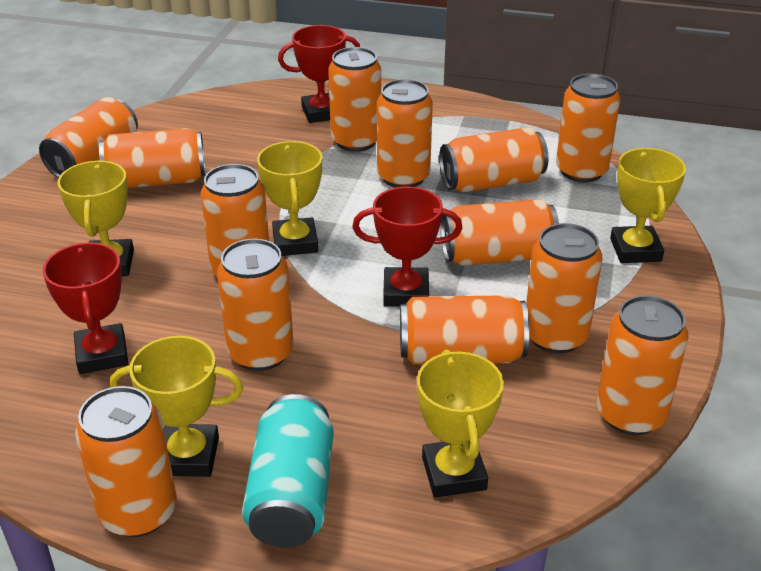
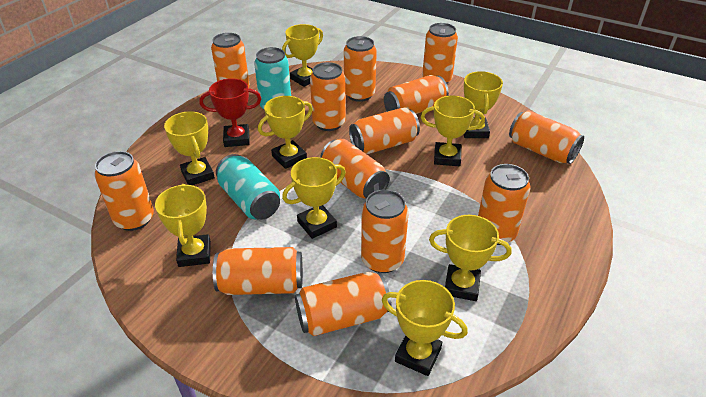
red trophy: [42,242,128,374] [278,25,360,123] [352,186,463,307] = 3 -> [199,78,261,147] = 1
turquoise can: [242,394,333,548] = 1 -> [216,154,280,220] [254,47,291,109] = 2
yellow trophy: [57,161,134,276] [110,336,243,477] [257,141,322,256] [417,349,504,498] [610,148,686,263] = 5 -> [155,184,211,267] [164,111,215,185] [258,96,313,169] [282,24,323,87] [282,157,346,239] [382,280,468,376] [421,96,485,166] [429,215,511,301] [464,71,503,138] = 9

